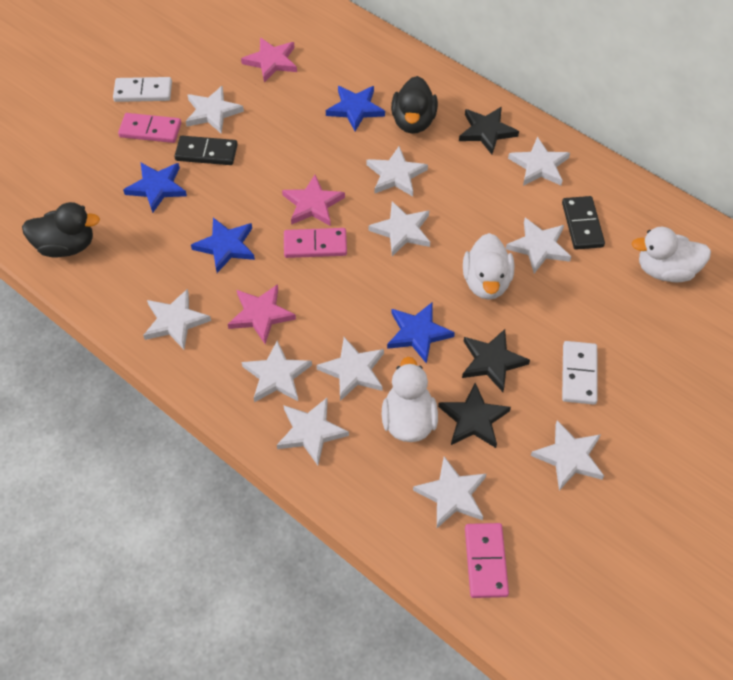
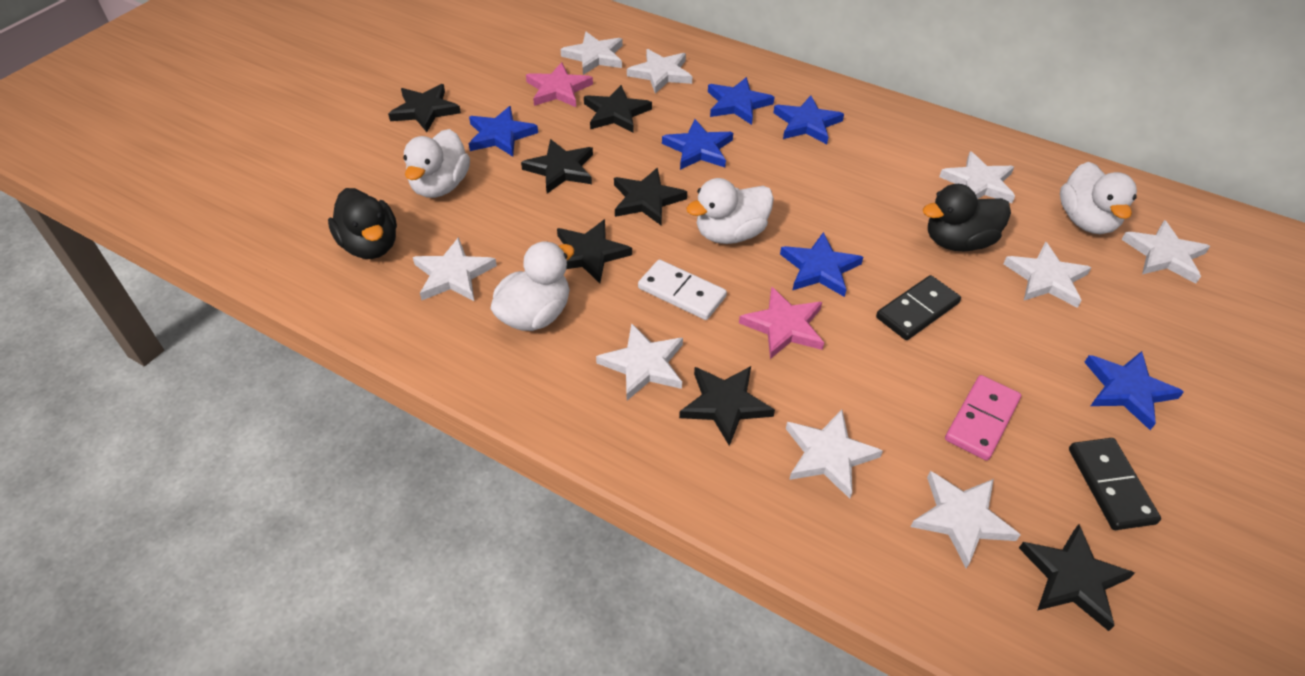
black star: [438,383,511,448] [459,107,519,154] [462,329,530,392] = 3 -> [388,84,461,132] [521,139,593,194] [557,219,632,283] [584,85,652,133] [614,168,687,225] [679,366,775,446] [1019,524,1135,631] = 7
blue star: [123,162,187,213] [191,217,255,273] [326,86,385,131] [387,302,455,364] = 4 -> [469,106,538,157] [662,119,733,170] [708,77,774,125] [773,96,844,144] [780,232,863,297] [1084,351,1184,430] = 6
pink domino: [118,113,181,143] [284,228,347,258] [465,523,509,598] = 3 -> [945,375,1021,461] = 1
pink star: [228,284,296,344] [241,37,297,82] [282,175,345,226] = 3 -> [526,62,593,107] [739,287,824,359] = 2
white domino: [113,77,172,102] [562,341,598,405] = 2 -> [638,259,727,320] = 1
white duck: [382,357,438,442] [463,233,514,300] [632,227,711,282] = 3 -> [403,129,470,198] [490,241,575,331] [686,178,774,244] [1060,162,1137,234] = 4
white star: [143,289,211,349] [186,86,244,134] [242,341,312,402] [277,398,349,465] [316,337,384,401] [367,146,428,196] [369,201,430,256] [413,456,486,528] [506,218,571,273] [508,137,570,186] [531,420,604,490] = 11 -> [413,237,497,301] [560,32,623,75] [596,323,683,401] [627,49,693,94] [786,410,883,499] [910,471,1020,568] [939,151,1015,203] [1003,242,1092,308] [1121,220,1210,284] = 9

